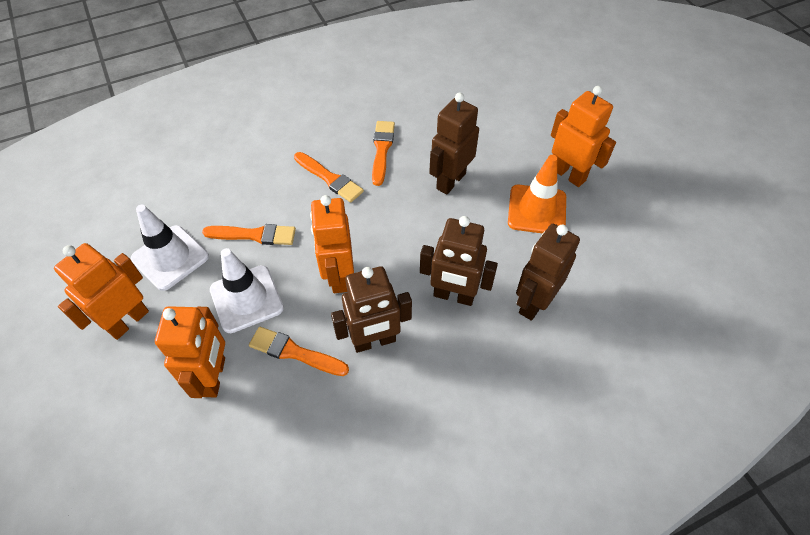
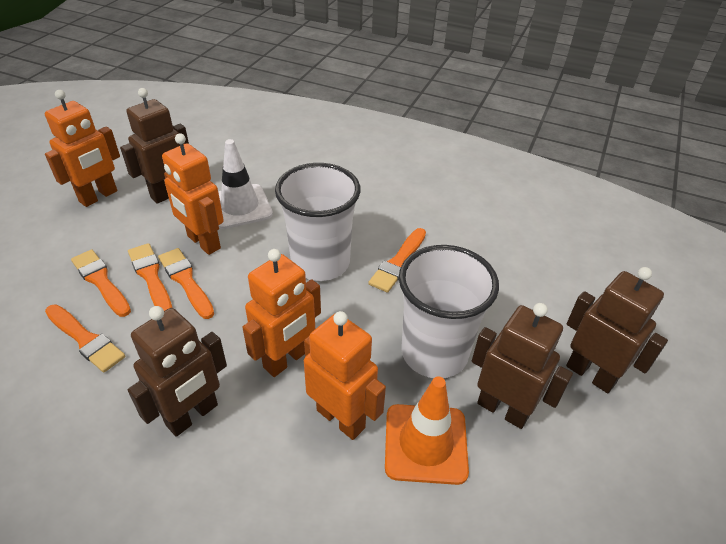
orange brush: [202,224,296,245] [249,327,349,376] [294,152,364,203] [372,121,395,186] = 4 -> [45,304,125,373] [71,249,131,317] [128,243,172,311] [158,248,214,319] [368,228,426,293] = 5
white cup: none = 0 -> [275,163,361,281] [399,245,499,378] = 2
white traffic cone: [131,205,209,291] [210,248,284,333] = 2 -> [218,139,273,229] = 1

